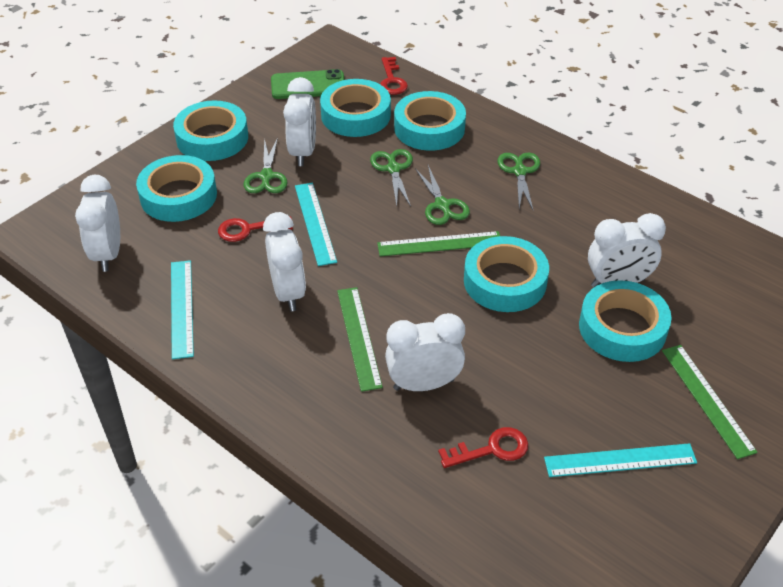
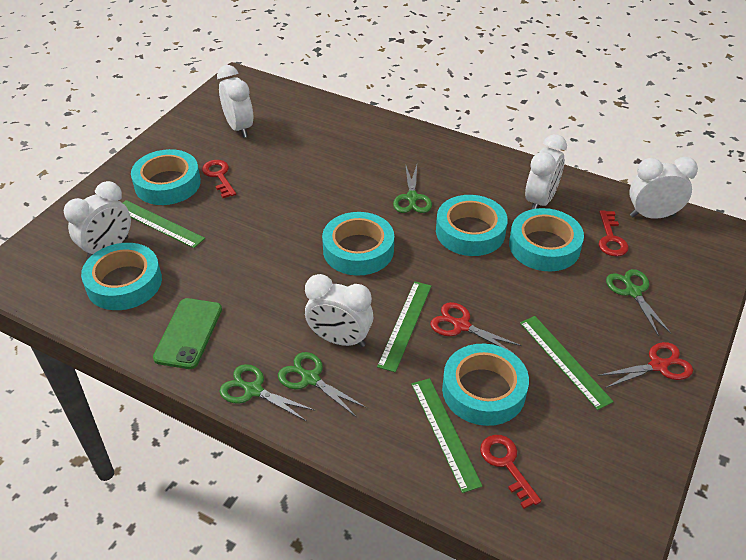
green ruler: [337,287,383,392] [377,231,500,256] [662,345,758,459] = 3 -> [123,200,205,248] [377,281,431,372] [411,378,483,493] [520,316,614,410] = 4
red scissors: none = 0 -> [430,302,522,355] [598,342,693,388] = 2
turquoise ruler: [171,260,194,359] [295,183,337,266] [544,443,697,477] = 3 -> none = 0

